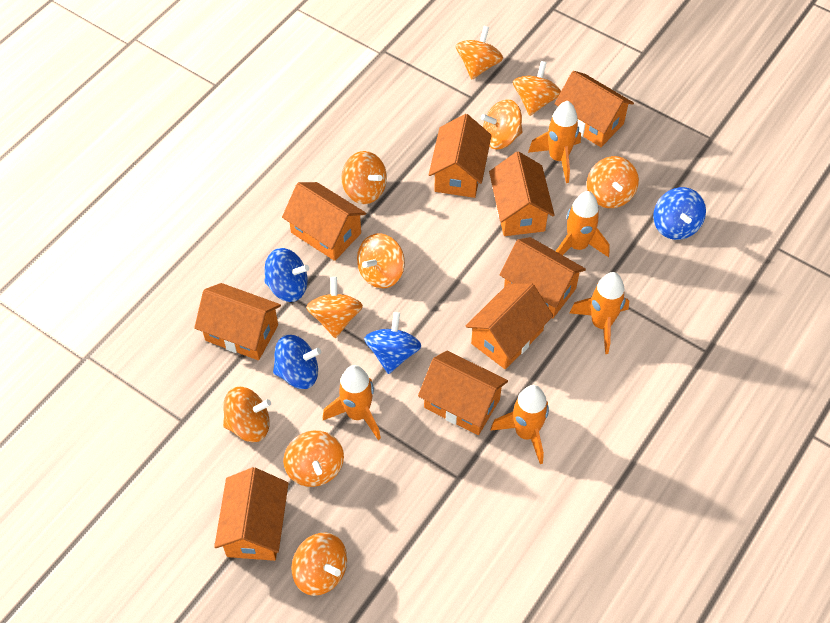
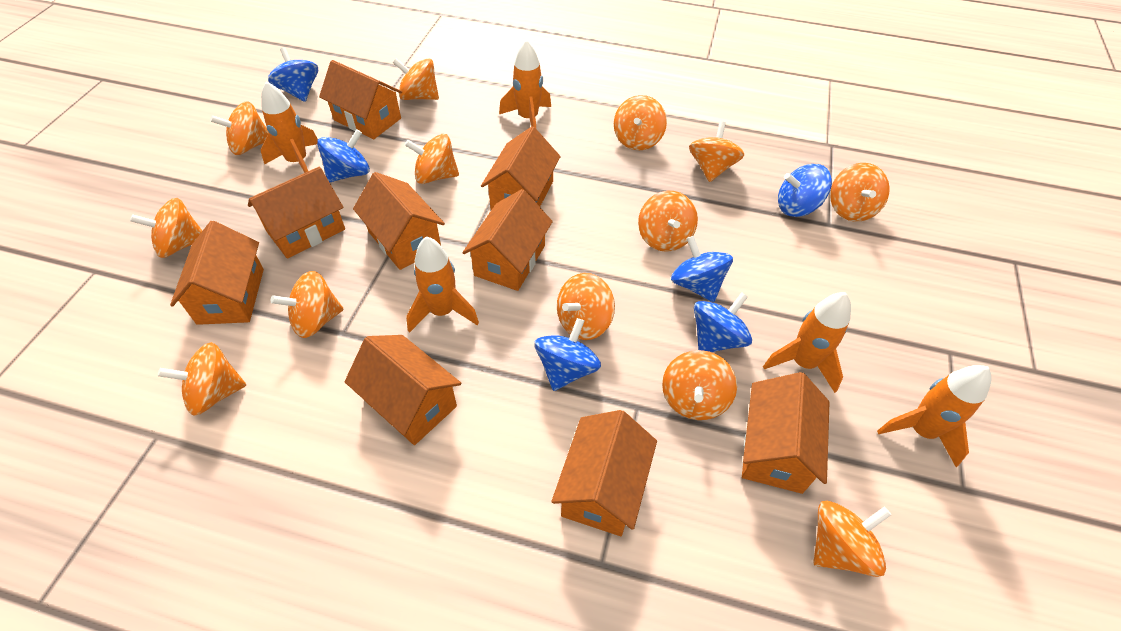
blue spinning top: [264,248,309,302] [273,335,321,389] [364,312,421,374] [653,187,706,240] = 4 -> [268,47,318,102] [317,129,370,182] [535,318,601,391] [671,236,733,302] [694,292,752,352] [778,164,832,217] = 6
orange spinning top: [223,387,271,442] [283,431,344,487] [291,533,347,596] [306,277,363,338] [341,151,387,204] [357,234,405,288] [456,26,503,79] [481,99,523,150] [513,61,561,116] [587,156,639,208] = 10 -> [130,198,203,258] [158,342,246,415] [210,102,269,155] [271,271,344,338] [393,58,439,100] [405,134,459,184] [557,273,615,340] [614,95,667,151] [638,191,698,252] [662,350,737,420] [689,121,744,182] [813,501,891,577] [830,163,890,222] = 13

